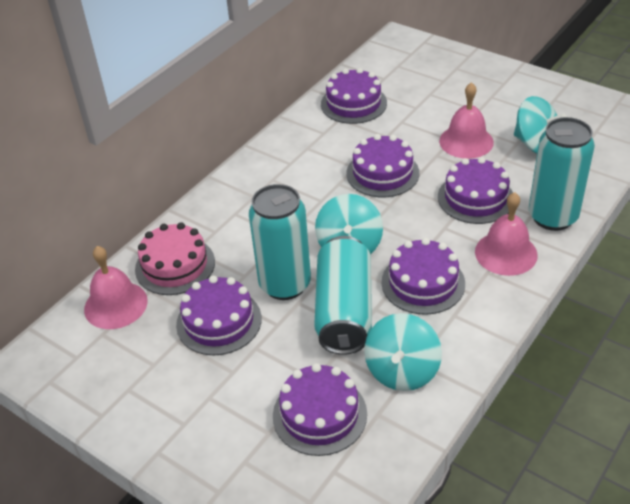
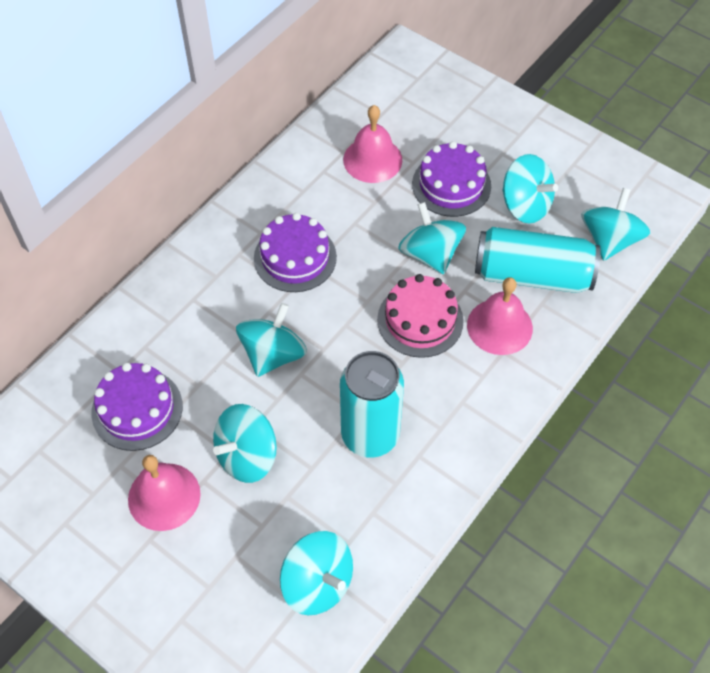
purple cake: [176,276,262,355] [273,363,367,456] [321,68,387,124] [346,134,419,197] [382,238,465,315] [438,157,513,224] = 6 -> [91,363,183,451] [254,213,337,292] [412,141,491,217] = 3
turquoise can: [249,184,311,300] [314,236,372,355] [529,117,595,231] = 3 -> [340,351,404,457] [475,227,600,293] = 2
turquoise spinning top: [315,194,383,254] [364,313,442,391] [514,96,567,154] = 3 -> [213,404,277,483] [236,303,307,377] [280,531,353,615] [398,202,466,274] [502,154,558,223] [581,188,650,261] = 6

